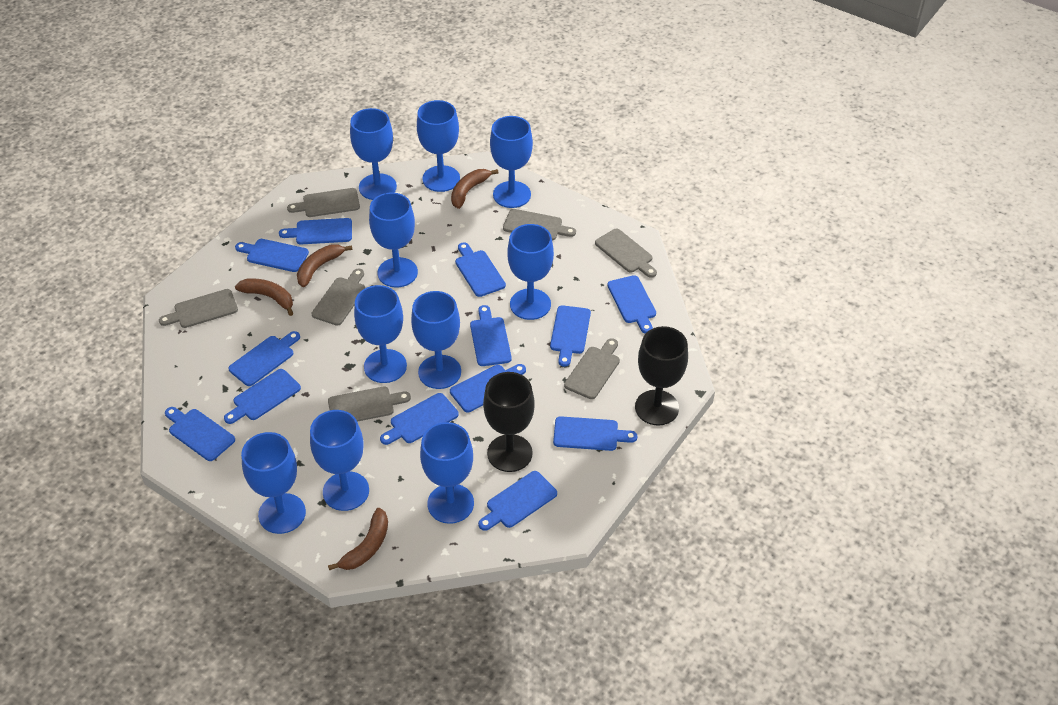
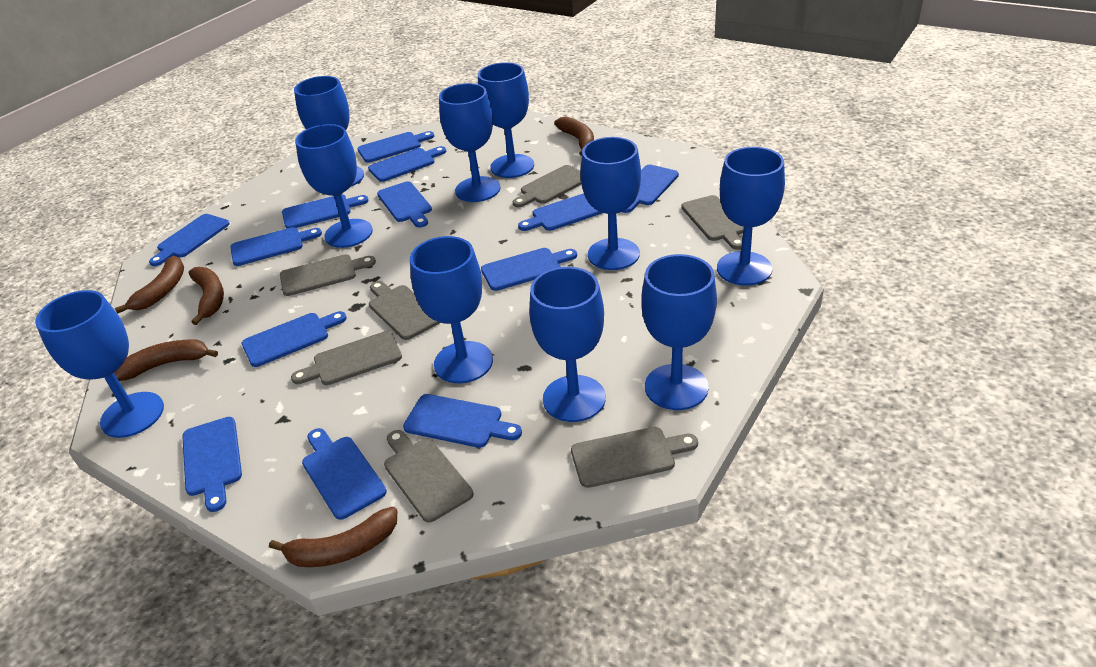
black goblet: [483,372,535,472] [635,326,688,426] = 2 -> none = 0
brown banana: [235,278,293,316] [297,244,353,287] [328,508,388,570] [451,169,499,209] = 4 -> [114,340,218,381] [115,256,184,314] [189,267,224,325] [269,507,397,567] [554,116,594,156] = 5

